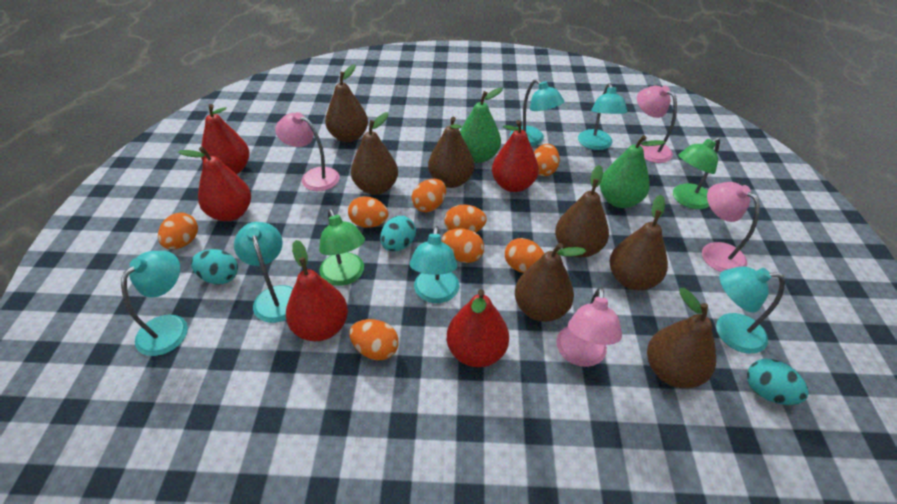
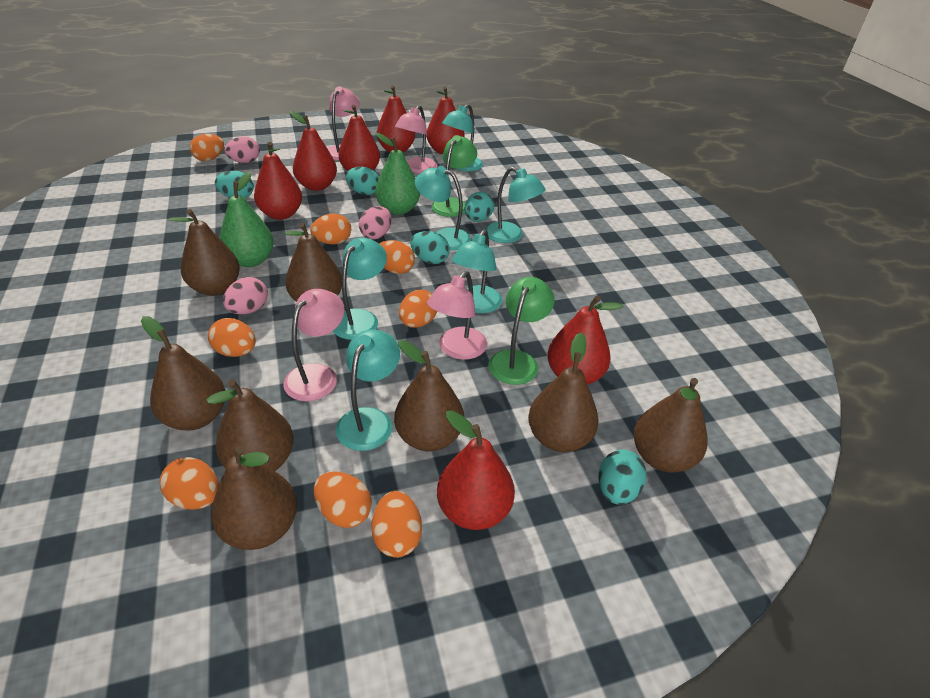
brown pear: [325,64,368,142] [351,112,398,195] [428,117,474,188] [515,243,586,322] [555,165,609,258] [610,195,668,290] [647,288,716,388] = 7 -> [141,316,225,430] [169,209,240,296] [207,380,294,471] [211,445,297,550] [285,223,342,302] [394,340,464,451] [528,333,599,452] [634,378,708,473] = 8
pink egg: none = 0 -> [223,277,268,314] [224,136,260,163] [359,206,392,240] = 3
red pear: [178,146,251,221] [201,104,249,174] [286,240,348,341] [447,289,509,367] [492,120,539,192] = 5 -> [254,142,302,220] [290,111,337,191] [338,105,380,171] [377,85,415,153] [426,87,464,154] [437,410,515,530] [547,296,623,385] = 7
turquoise egg: [191,249,238,285] [380,216,416,251] [747,359,809,405] = 3 -> [215,171,254,198] [346,167,379,195] [410,231,450,264] [465,192,494,222] [598,449,646,504] = 5

